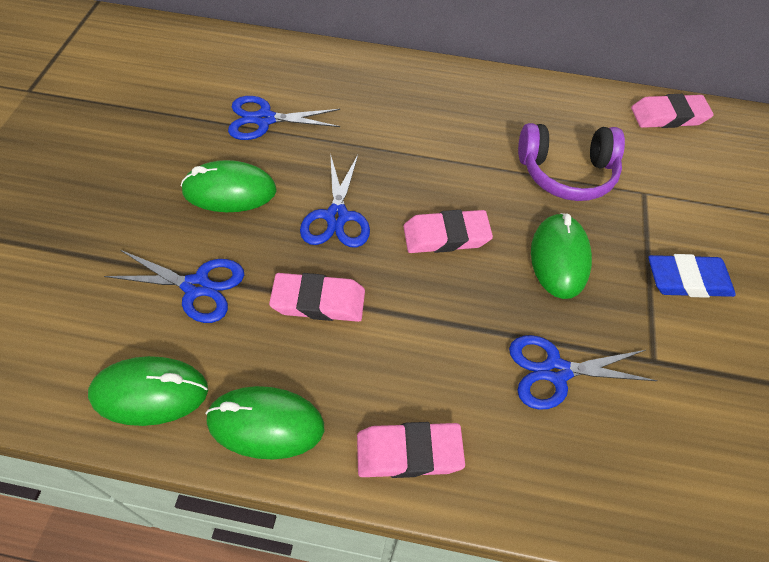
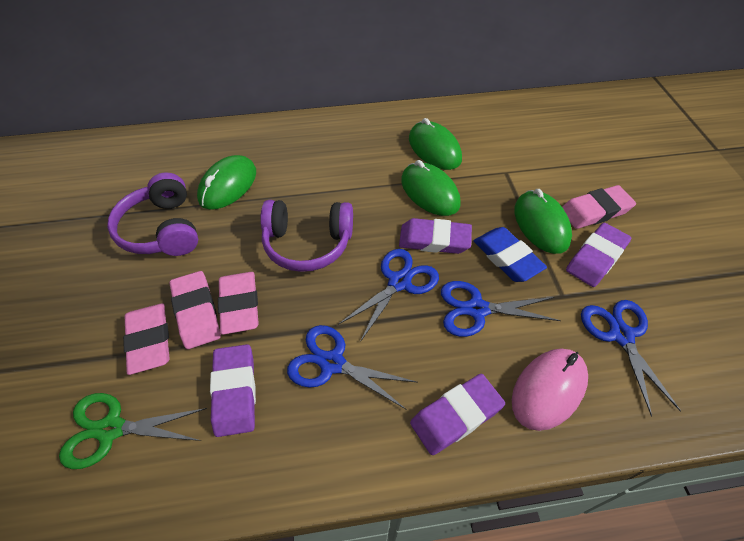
green scissors: none = 0 -> [59,393,207,469] = 1
pink mouse: none = 0 -> [512,348,588,431] = 1
purple eraser: none = 0 -> [210,344,256,437] [399,218,472,254] [410,374,505,455] [566,223,631,287] = 4
purple headphones: [518,123,625,201] = 1 -> [107,173,198,256] [260,200,353,272] = 2

